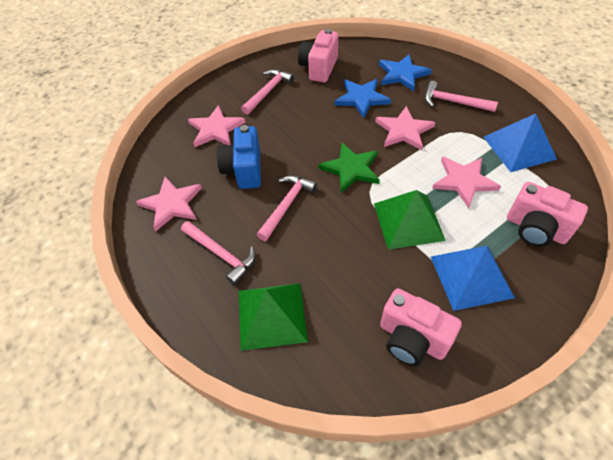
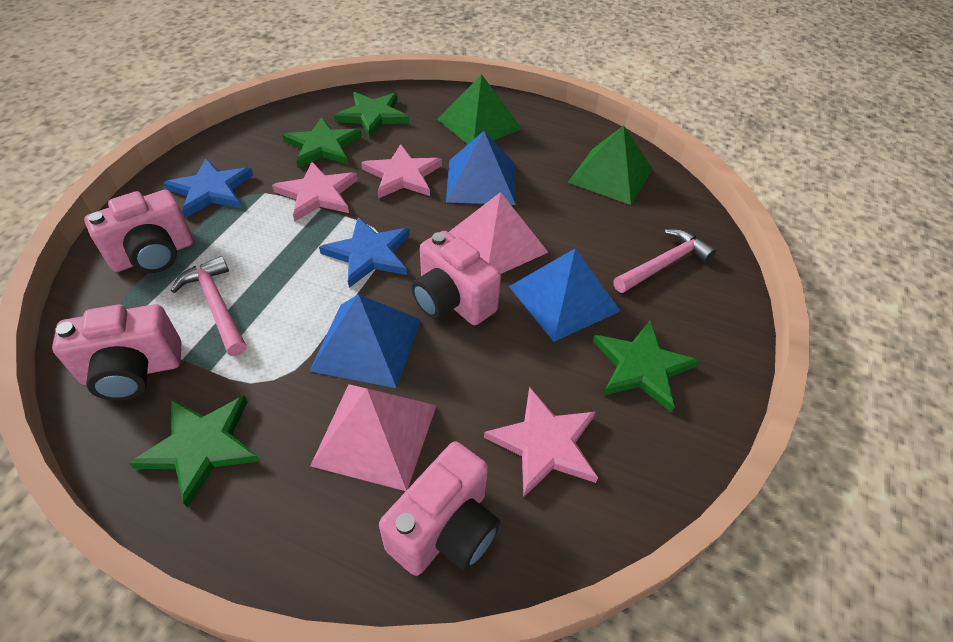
blue camera: [216,125,261,189] = 1 -> none = 0
blue pyramid: [431,245,515,311] [483,114,557,172] = 2 -> [310,294,421,388] [446,131,516,205] [509,248,620,342] = 3
green star: [318,142,380,193] = 1 -> [129,395,260,508] [282,117,362,168] [334,92,409,138] [593,320,700,413] = 4
pink camera: [298,29,338,82] [380,288,462,366] [507,182,588,247] = 3 -> [52,304,181,400] [84,190,194,273] [379,441,500,576] [412,231,501,325] = 4
pink hammer: [181,221,256,285] [241,69,295,115] [257,175,317,241] [425,81,498,112] = 4 -> [171,256,247,356] [613,229,716,293] = 2
pink pyramid: none = 0 -> [310,384,437,491] [449,192,549,274] = 2
pink star: [136,177,202,232] [188,105,245,147] [375,106,435,150] [432,156,501,208] = 4 -> [272,162,358,221] [361,144,442,199] [484,387,598,498] = 3

